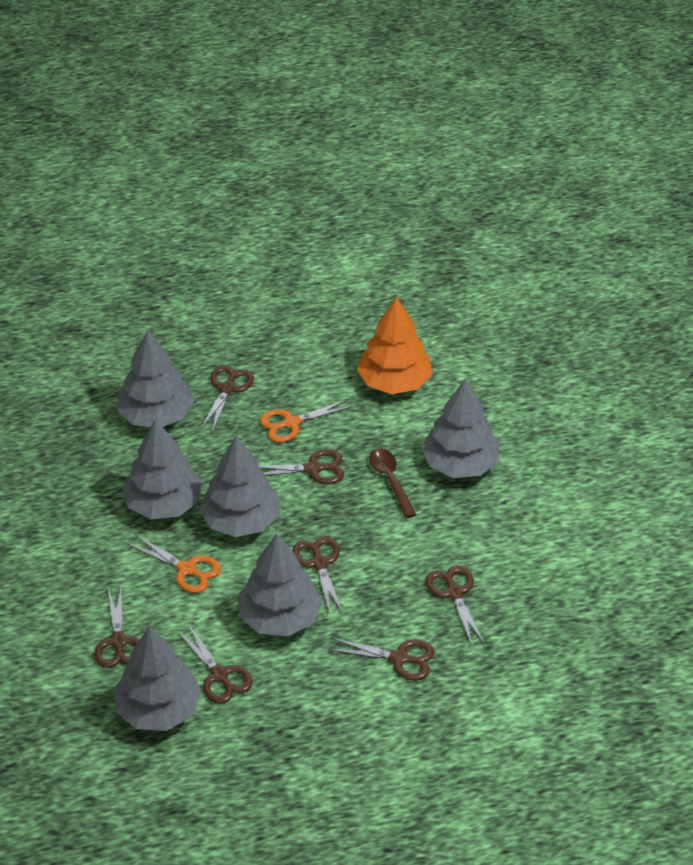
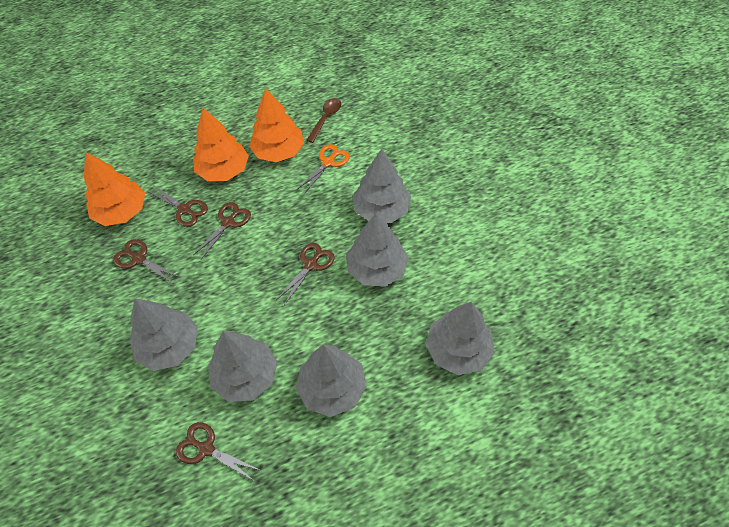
brown scissors: [94,586,139,668] [177,624,253,704] [200,365,254,432] [259,449,344,484] [292,536,343,614] [328,638,435,680] [426,565,485,645] = 7 -> [113,239,181,283] [147,185,208,227] [176,422,259,480] [193,202,251,259] [276,243,335,305] = 5
orange scissors: [128,535,221,593] [260,399,353,442] = 2 -> [298,144,350,194] = 1
orange tree: [357,296,432,394] = 1 -> [84,152,145,226] [193,108,249,181] [249,88,304,162] = 3

